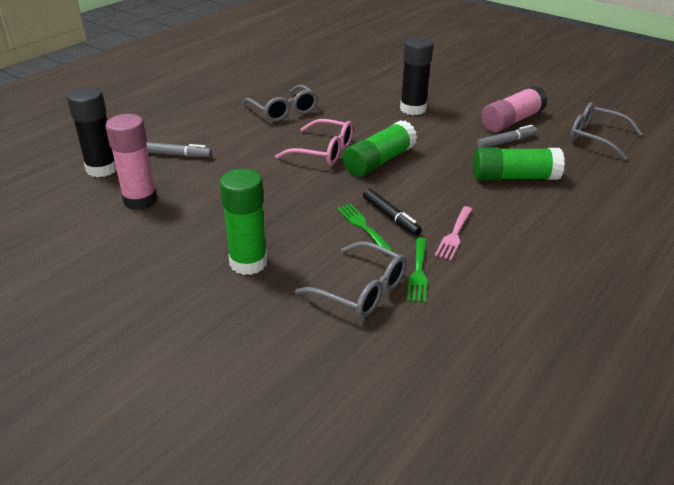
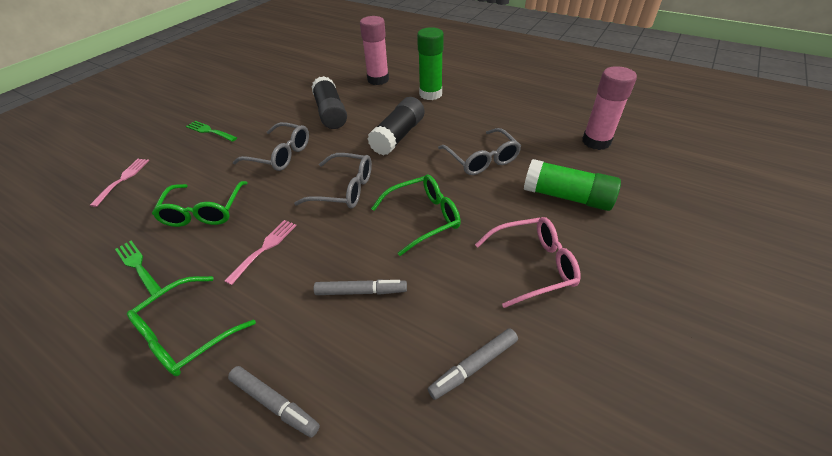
black marker: [363,189,422,236] = 1 -> none = 0
green glasses: none = 0 -> [127,276,256,376] [152,181,247,227] [371,175,461,256] = 3
green glue stick: [220,169,267,275] [343,120,417,177] [473,147,565,180] = 3 -> [417,27,444,100] [524,159,621,211] = 2
grey marker: [146,142,212,157] [477,125,537,148] = 2 -> [228,366,320,438] [314,279,407,295] [428,328,518,400] = 3
pink fork: [435,206,473,260] = 1 -> [90,159,149,207] [225,220,297,285] = 2

